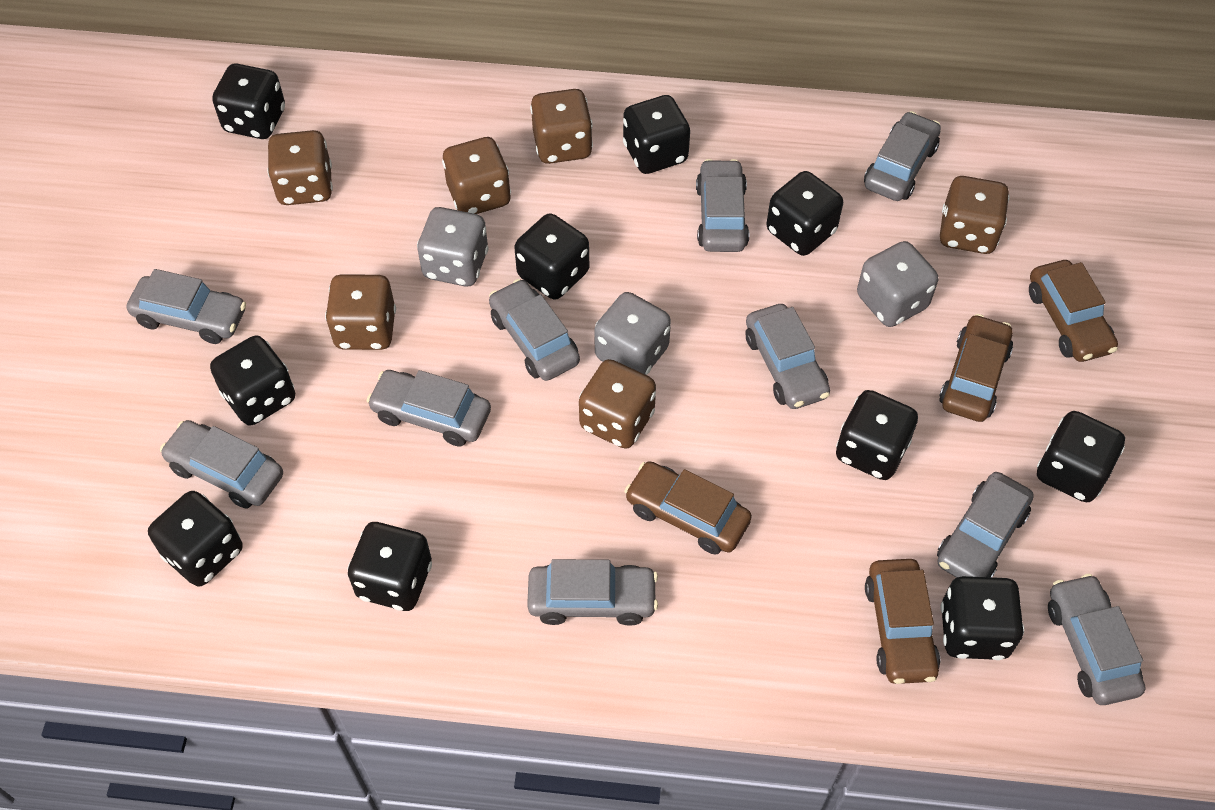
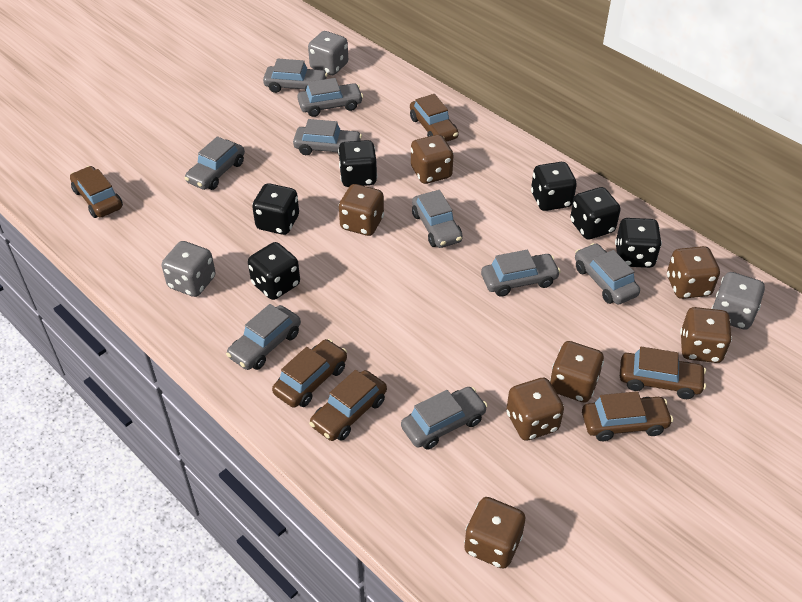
black dice: [148,491,243,587] [210,336,295,426] [212,64,285,139] [348,522,432,611] [514,214,589,300] [623,95,690,174] [767,171,843,256] [836,390,918,480] [940,576,1024,660] [1037,411,1125,502] = 10 -> [248,242,300,300] [252,183,299,235] [338,140,377,187] [531,162,577,211] [570,187,621,239] [615,218,662,268] = 6
brown car: [624,461,752,555] [865,559,940,684] [939,314,1013,422] [1029,260,1118,362] = 4 -> [70,166,123,218] [272,339,347,408] [309,370,387,441] [410,94,459,142] [582,391,673,441] [620,347,706,399] = 6
brown dice: [267,130,333,205] [325,274,396,350] [442,137,511,214] [530,89,593,164] [579,359,656,449] [940,176,1010,254] = 6 -> [339,184,384,236] [411,135,454,184] [464,497,525,569] [507,378,564,441] [550,341,604,403] [667,246,720,299] [680,307,732,363] = 7
grey car: [127,269,246,344] [160,420,283,509] [367,370,491,447] [489,279,580,381] [527,559,658,626] [696,159,749,252] [746,304,830,409] [864,111,941,201] [937,472,1034,578] [1048,574,1145,705] = 10 -> [185,136,245,190] [226,304,301,370] [263,59,328,93] [293,119,362,155] [297,78,363,117] [401,387,488,450] [412,190,463,248] [481,250,561,297] [575,243,640,305] = 9

